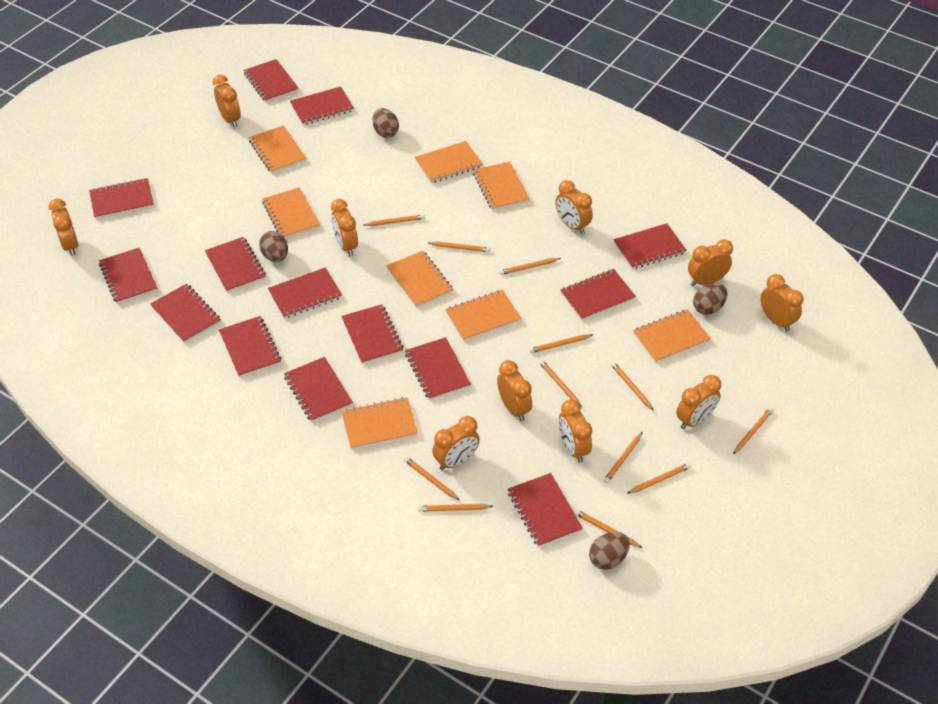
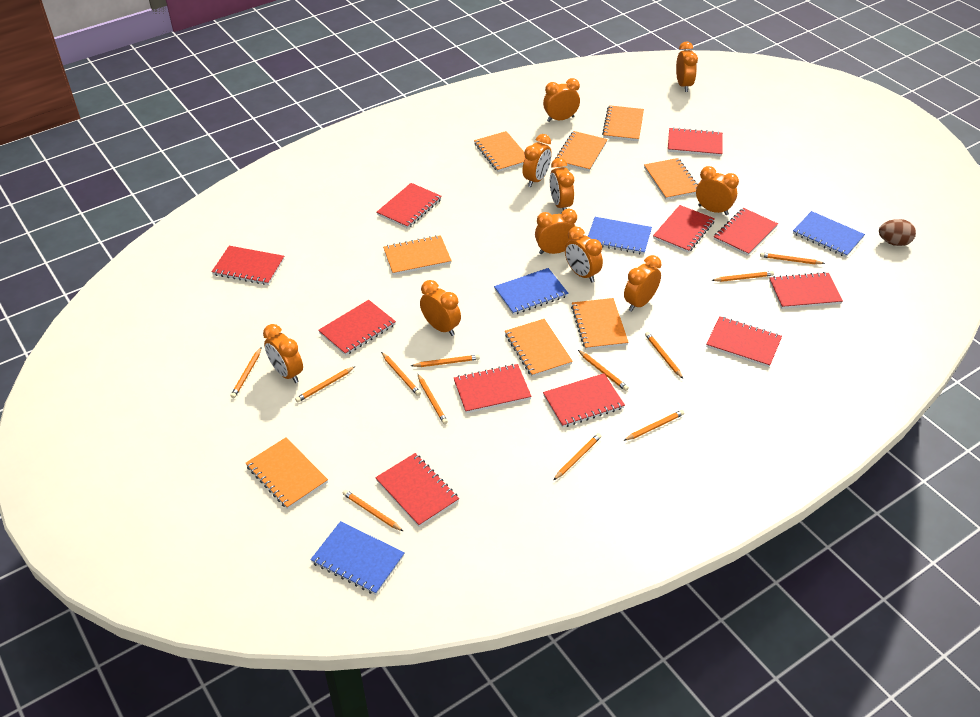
blue notebook: none = 0 -> [310,521,405,595] [494,268,569,315] [588,217,652,255] [793,211,865,257] = 4
brown egg: [259,231,288,262] [372,108,399,138] [589,532,630,570] [693,283,728,315] = 4 -> [879,219,916,246] = 1
red notebook: [89,178,154,219] [99,248,158,304] [150,284,221,343] [205,237,266,293] [219,316,281,378] [243,59,299,102] [268,267,342,319] [284,357,353,422] [290,86,354,125] [341,304,404,364] [405,337,471,400] [508,473,583,547] [560,269,636,320] [614,223,687,269] = 14 -> [212,246,284,285] [318,300,396,356] [375,453,459,527] [377,183,442,229] [454,364,532,413] [543,373,625,428] [653,205,715,253] [668,127,723,156] [706,316,782,367] [714,208,778,256] [769,272,843,309] = 11

